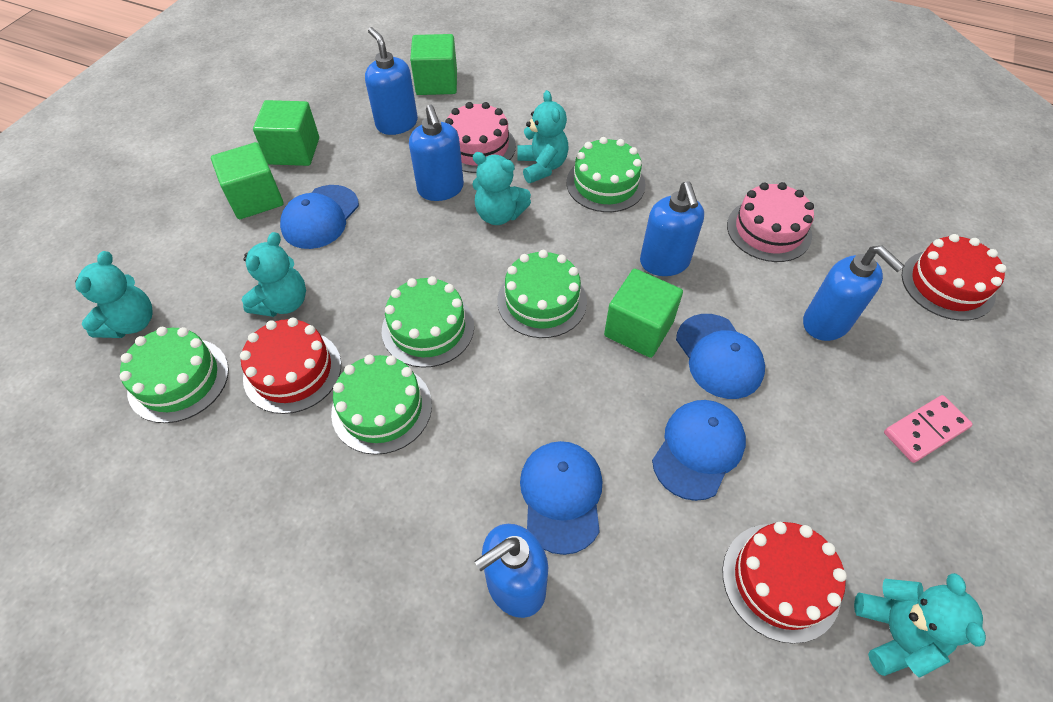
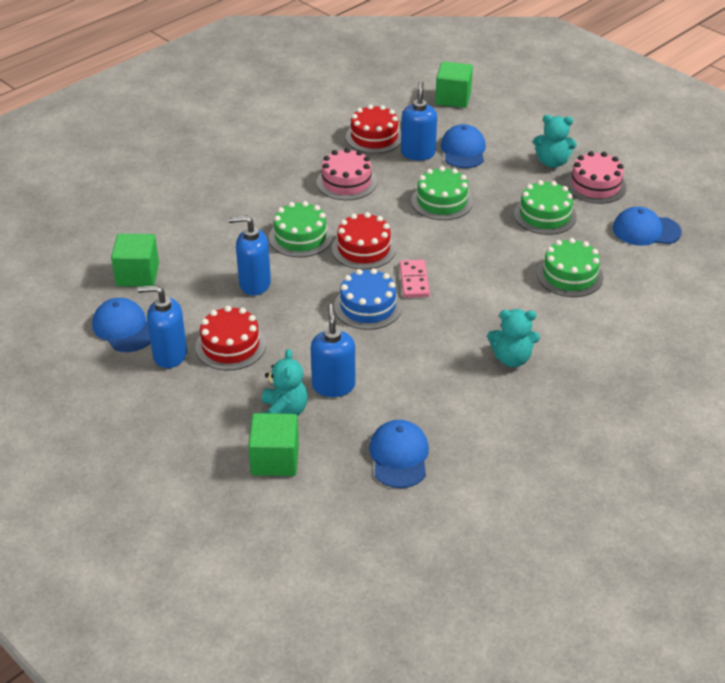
blue cake: none = 0 -> [334,268,402,330] = 1
blue soap dispenser: [365,27,418,135] [409,105,464,201] [474,524,548,618] [640,181,704,276] [803,245,904,341] = 5 -> [138,285,187,368] [229,215,271,295] [311,304,355,397] [401,81,437,160] = 4
green cake: [119,327,229,423] [331,355,432,455] [382,276,474,368] [497,250,587,338] [566,137,646,212] = 5 -> [269,201,333,257] [411,166,473,220] [514,180,577,235] [537,238,603,297] = 4
green cube: [211,142,284,219] [253,100,319,166] [410,34,457,95] [604,269,683,358] = 4 -> [111,234,159,286] [248,413,299,476] [435,62,473,108] = 3
turquoise teddy bear: [75,251,153,338] [242,232,306,317] [472,152,531,225] [517,90,569,183] [854,573,986,677] = 5 -> [261,349,308,416] [487,309,540,367] [533,115,577,168] = 3

